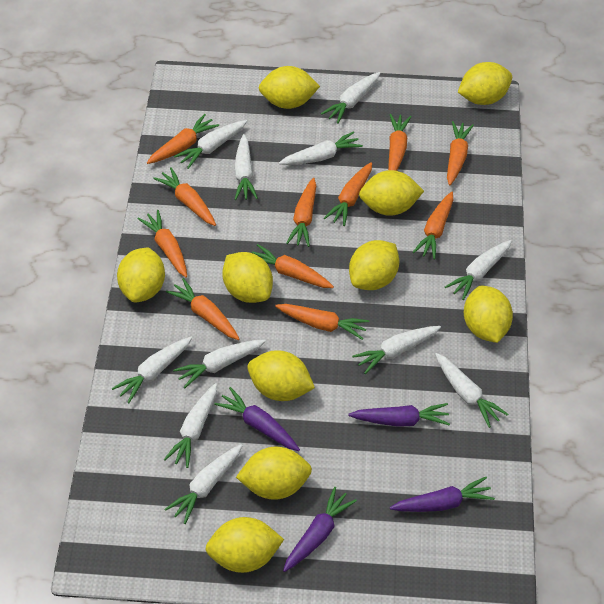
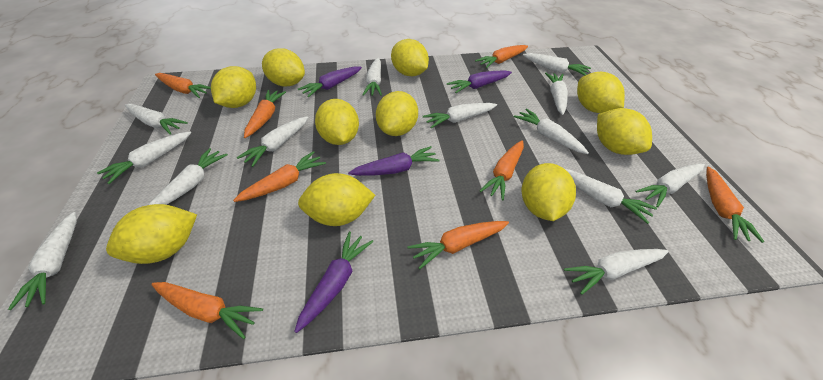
orange carrot: [137,210,187,278] [147,114,219,164] [153,167,216,226] [166,278,240,340] [252,244,334,288] [275,304,369,340] [286,178,316,247] [324,162,372,226] [388,114,412,171] [412,192,453,260] [447,121,474,186] = 11 -> [151,282,263,339] [155,73,211,98] [233,151,326,202] [244,90,286,138] [407,221,509,269] [475,45,528,68] [480,140,524,200] [706,167,764,243] = 8
white carrot: [111,337,192,403] [164,383,217,468] [165,444,243,524] [173,339,266,388] [174,120,247,169] [234,134,258,200] [279,131,363,165] [321,72,380,124] [352,326,441,374] [435,353,508,428] [445,240,512,300] = 11 -> [8,212,77,310] [97,131,191,184] [125,104,188,135] [149,148,228,205] [237,116,308,167] [363,58,382,96] [423,103,497,128] [514,108,589,154] [523,53,591,75] [545,73,568,115] [564,249,669,295] [565,169,657,224] [636,164,705,207] = 13

